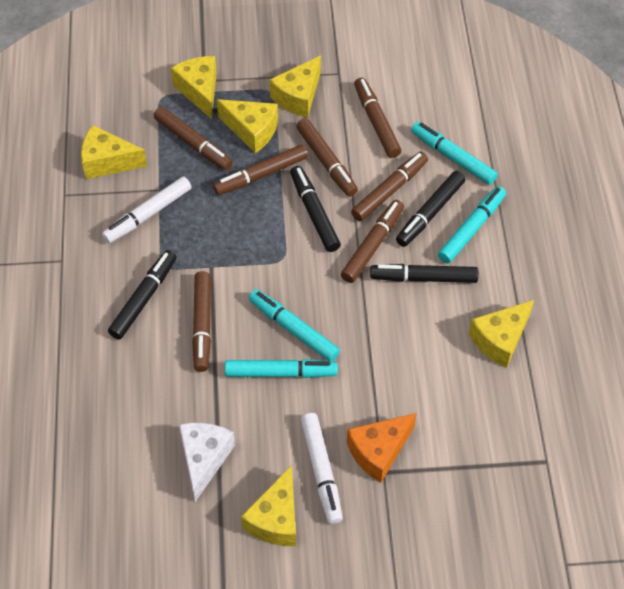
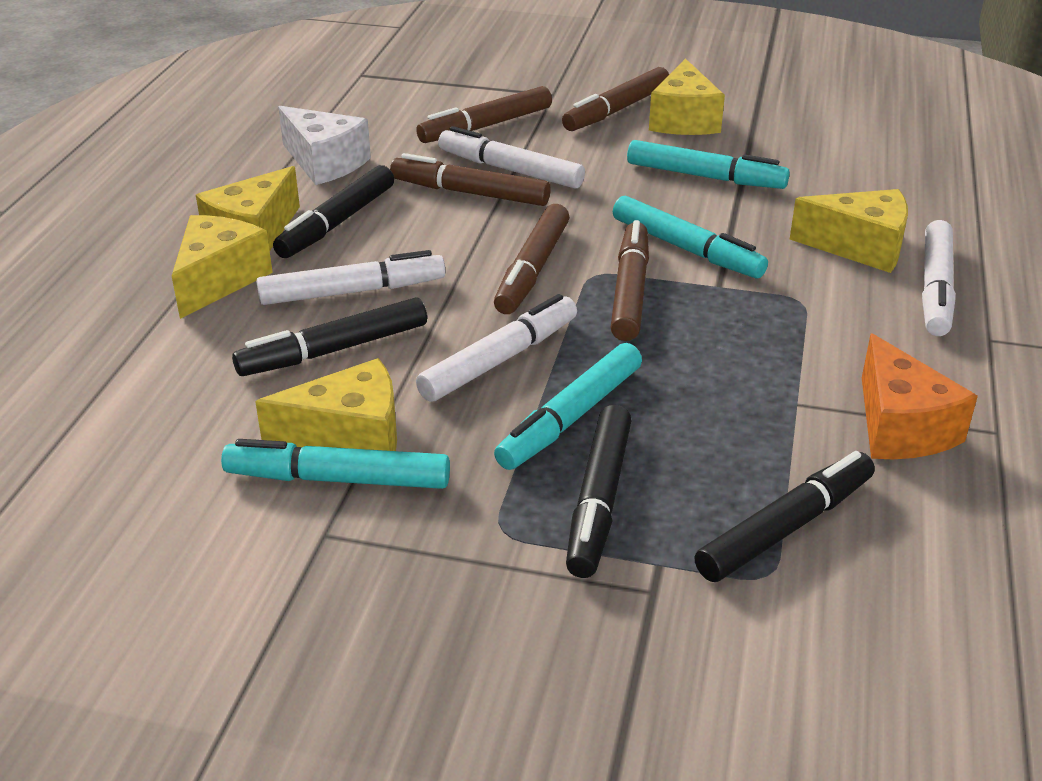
brown marker: [154,107,233,170] [192,271,211,372] [213,144,308,195] [296,118,358,197] [341,200,404,283] [351,152,428,221] [354,78,401,158] = 7 -> [390,153,551,206] [416,86,552,143] [494,204,569,314] [562,67,669,131] [611,220,649,341] = 5
white marker: [102,176,191,243] [301,413,343,524] = 2 -> [256,250,445,305] [416,294,577,402] [438,126,585,189] [922,220,956,336] = 4
yellow cheese: [81,125,147,179] [171,56,217,119] [216,99,278,153] [241,465,296,546] [270,56,321,117] [469,300,534,368] = 6 -> [172,215,273,319] [196,166,300,250] [255,358,397,451] [649,58,725,135] [790,189,908,273] = 5

